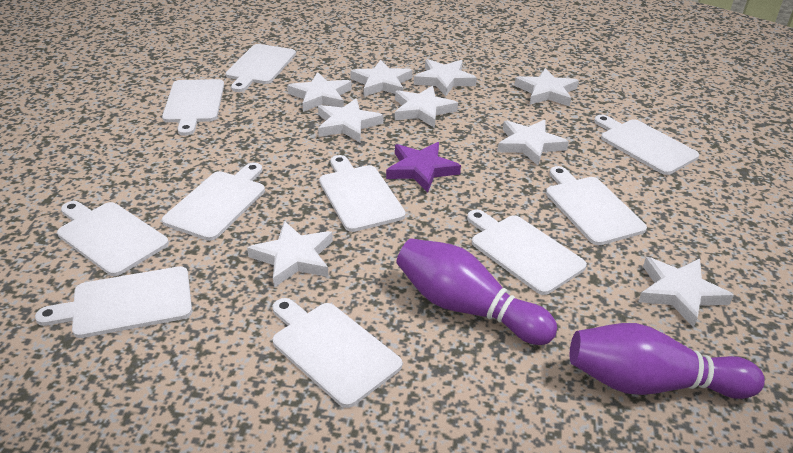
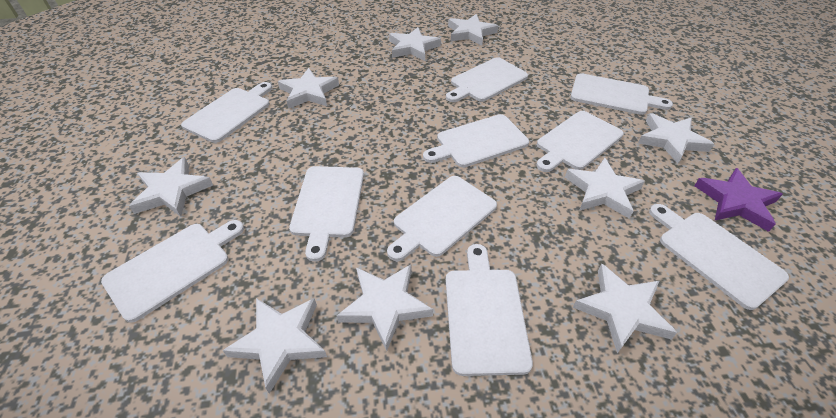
purple bowling pin: [397,238,557,345] [570,323,765,399] = 2 -> none = 0

